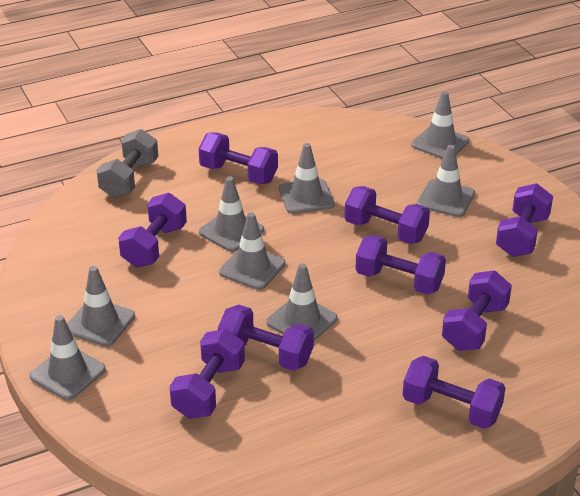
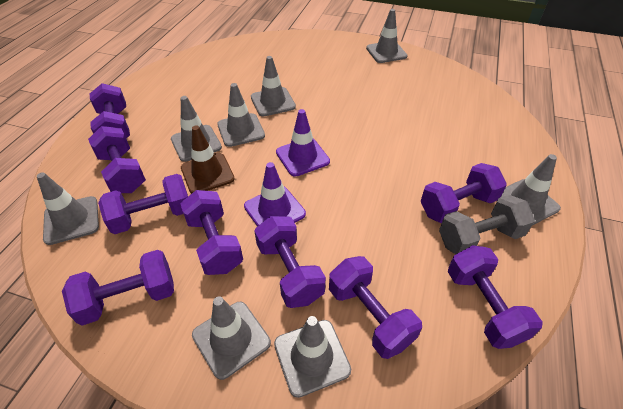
brown traffic cone: none = 0 -> [181,125,235,194] = 1
purple traffic cone: none = 0 -> [244,162,306,226] [276,109,330,177] = 2

